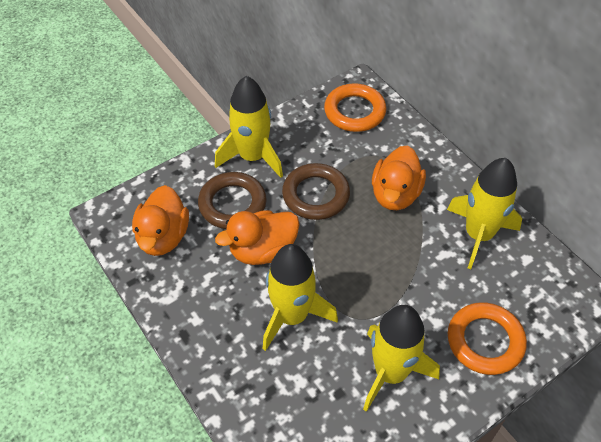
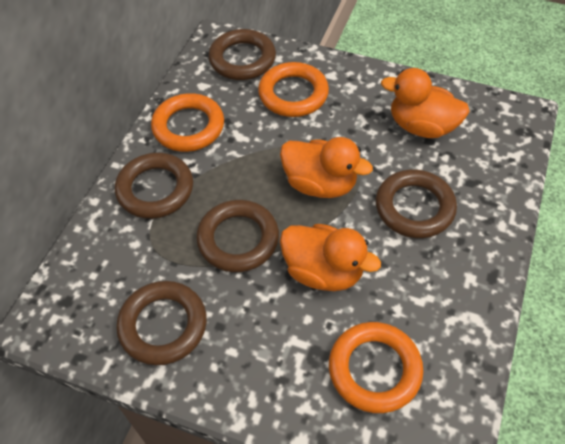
brown ring: [198,172,267,229] [282,163,350,220] = 2 -> [115,153,193,219] [116,281,207,365] [196,200,279,272] [208,29,276,80] [376,169,457,238] = 5
orange ring: [324,83,386,132] [448,302,527,375] = 2 -> [151,93,224,152] [258,62,329,117] [329,322,423,413] = 3
yellow rocket: [215,76,283,178] [263,244,338,351] [363,305,440,412] [447,158,522,269] = 4 -> none = 0

